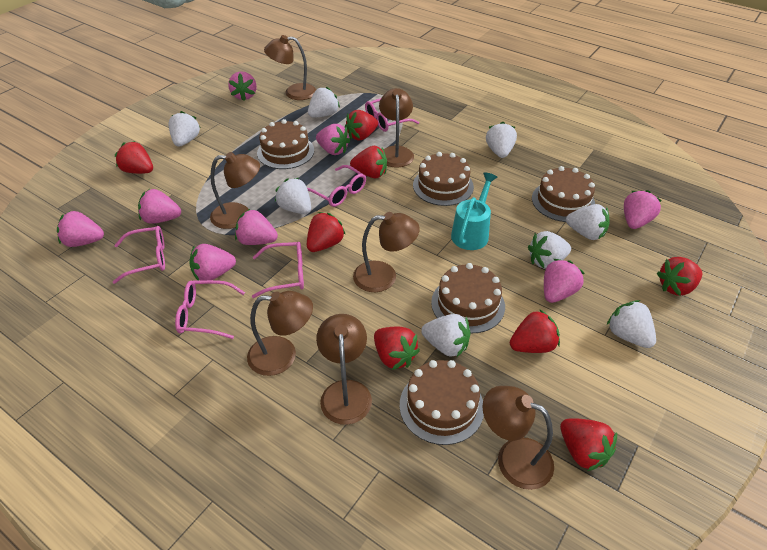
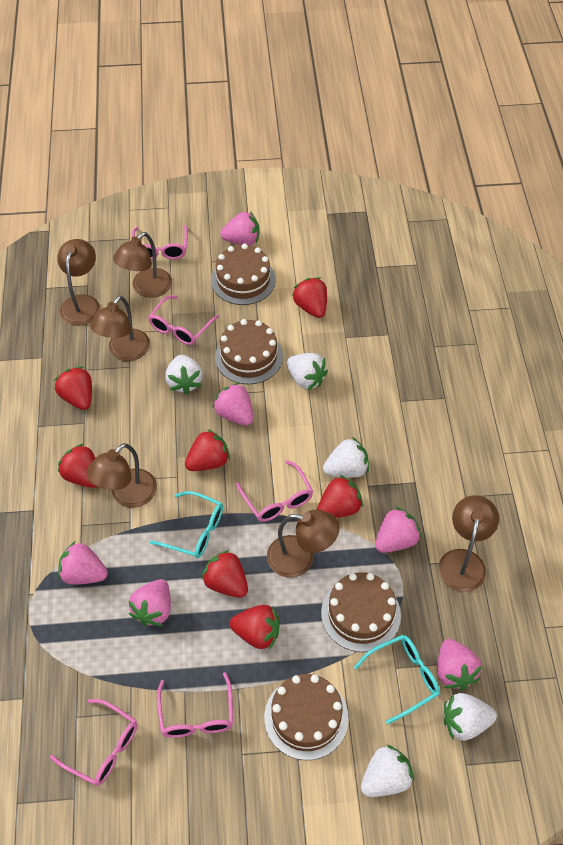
brown cake: [257,119,314,169] [400,360,484,445] [413,152,474,206] [431,263,505,334] [532,166,595,222] = 5 -> [211,244,276,305] [215,319,283,384] [264,674,349,760] [321,572,401,652] = 4
brown lamp: [210,152,260,229] [247,291,313,376] [264,35,316,100] [316,314,372,425] [353,212,420,292] [379,88,414,168] [483,386,554,490] = 7 -> [57,239,100,326] [87,443,157,508] [90,295,150,361] [113,232,172,298] [267,510,340,578] [438,495,499,592] = 6
pink strawberry: [57,211,104,247] [138,189,181,224] [189,244,236,281] [228,71,257,101] [235,209,278,245] [316,124,350,155] [544,259,585,303] [624,190,662,229] = 8 -> [58,541,108,585] [128,579,171,626] [213,383,253,426] [220,212,260,246] [375,507,421,553] [437,639,482,690] = 6
red strawberry: [115,141,153,174] [307,212,346,252] [345,110,378,140] [350,146,387,178] [374,327,420,370] [510,309,560,353] [560,418,617,471] [657,257,702,296] = 8 -> [54,367,92,410] [58,444,97,488] [185,429,230,471] [201,550,248,598] [230,605,280,650] [292,277,327,318] [317,475,363,518] = 7
turquoise glasses: none = 0 -> [149,491,223,558] [354,635,440,724] = 2
turquoise watering can: [451,172,498,250] = 1 -> none = 0
white strawberry: [169,111,200,147] [275,178,311,214] [308,87,340,118] [421,314,470,357] [486,122,517,158] [528,231,571,269] [566,204,610,240] [607,300,656,348] = 8 -> [165,355,203,395] [286,353,328,390] [323,437,369,477] [361,745,414,797] [444,693,497,741] = 5

